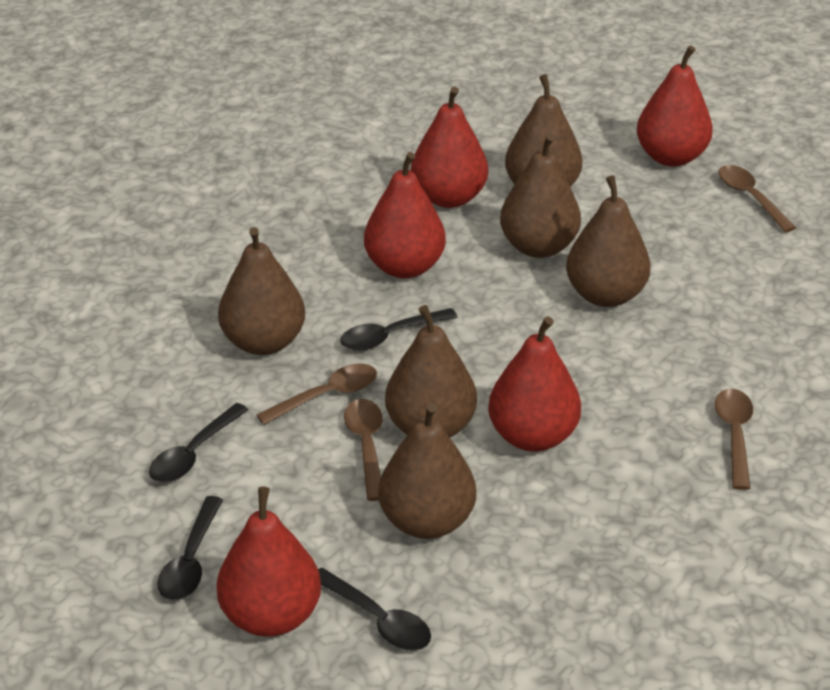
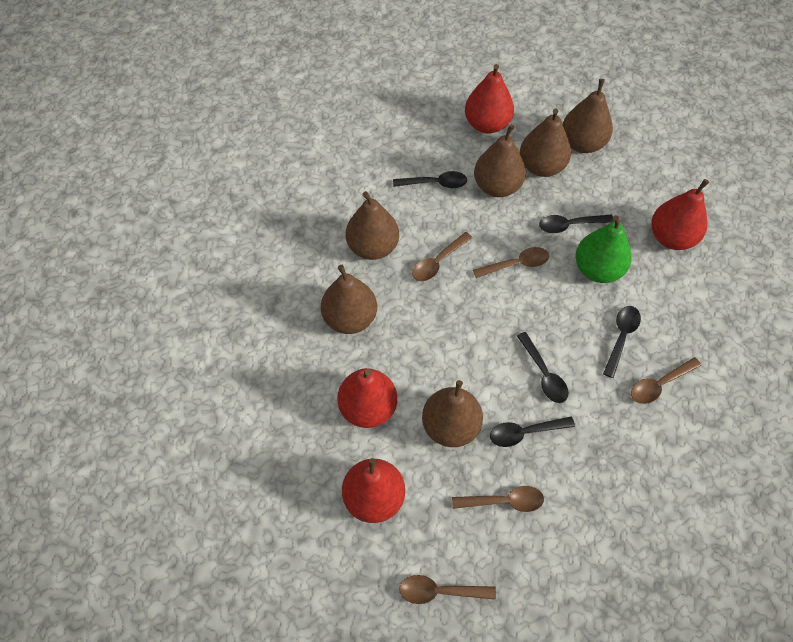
black spoon: [149,403,248,482] [157,496,223,600] [318,567,431,651] [340,308,458,351] = 4 -> [393,171,467,188] [490,416,575,447] [517,332,568,403] [539,215,614,233] [603,306,641,378] = 5
brown spoon: [257,363,377,425] [344,399,382,501] [715,389,753,490] [718,165,796,233] = 4 -> [399,575,496,604] [412,232,472,281] [452,486,544,512] [473,247,549,278] [631,357,701,404] = 5
green pear: none = 0 -> [575,215,632,283] = 1
red pear: [216,486,321,637] [364,152,446,279] [411,87,488,208] [488,317,581,452] [637,46,713,167] = 5 -> [337,368,397,428] [342,458,405,523] [465,64,514,134] [651,179,709,250] = 4

